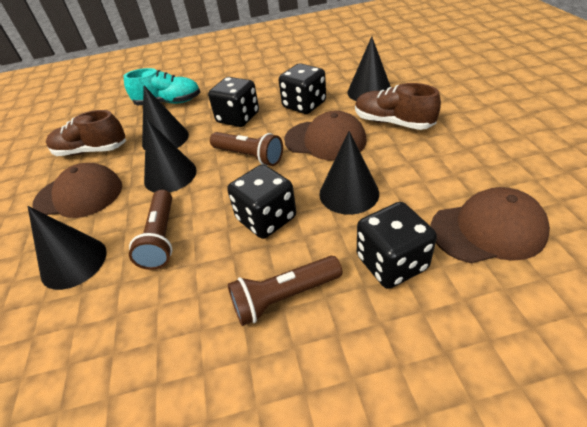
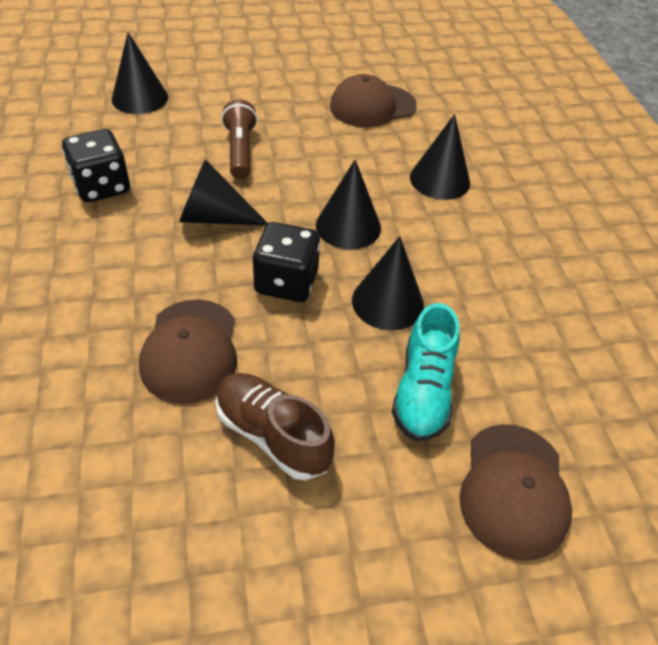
black dice: [208,77,259,127] [227,164,296,239] [279,63,326,114] [357,202,437,289] = 4 -> [62,129,130,202] [253,222,320,302] = 2
brown flashlight: [129,190,172,270] [210,132,283,166] [228,256,342,326] = 3 -> [222,99,257,179] = 1
brown shoe: [46,110,126,156] [355,83,441,130] = 2 -> [215,373,335,480] = 1

